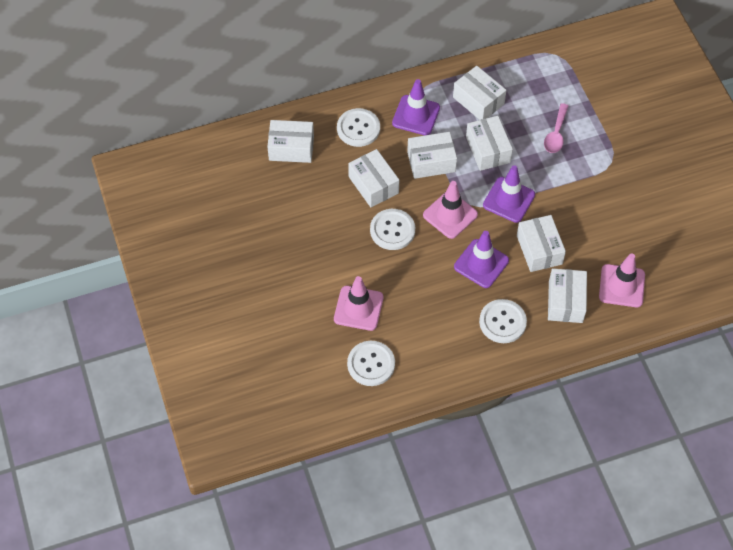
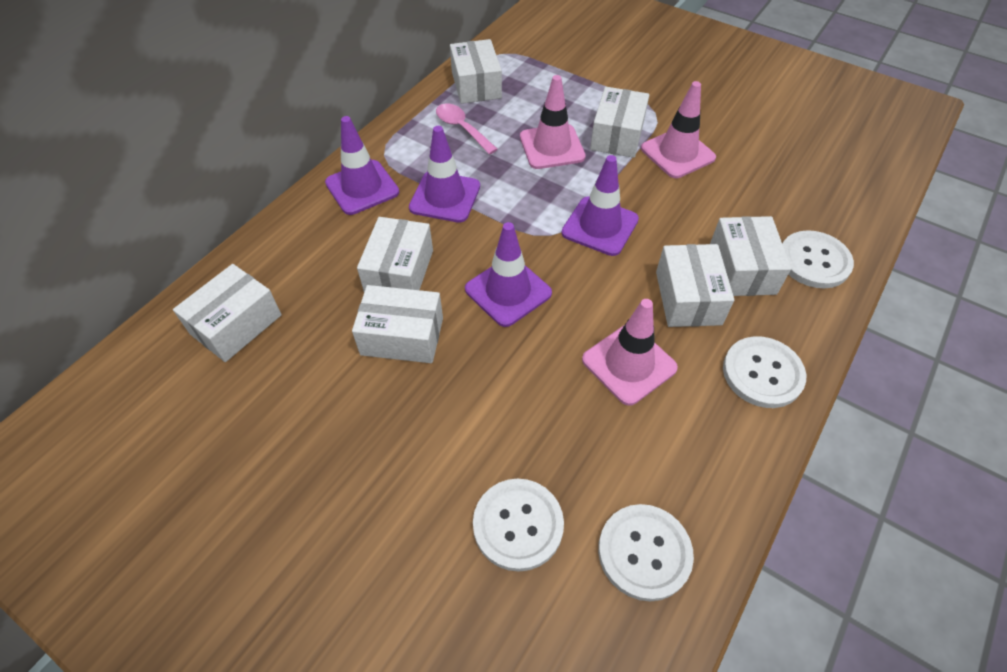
purple traffic cone: [392,79,440,135] [454,231,509,288] [483,165,535,223] = 3 -> [325,116,399,215] [409,126,480,223] [465,222,552,327] [561,155,639,256] = 4

